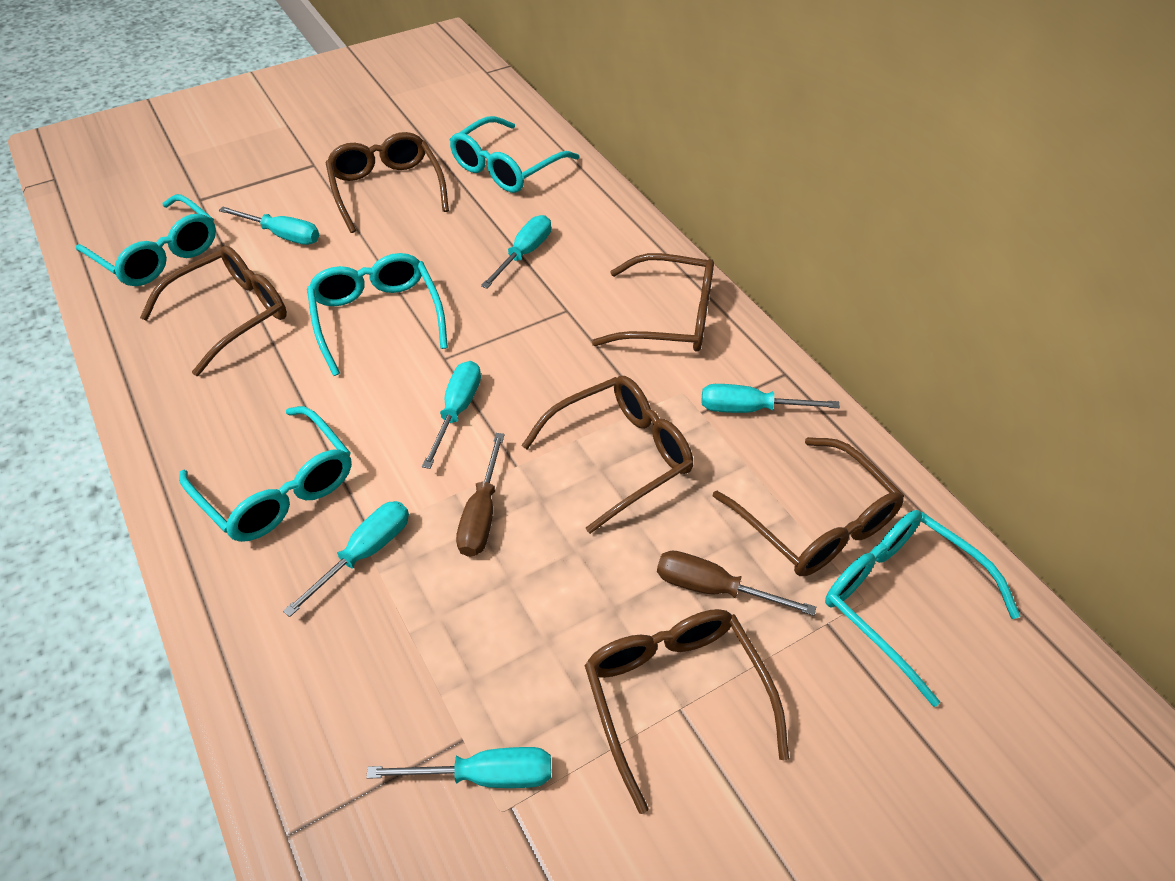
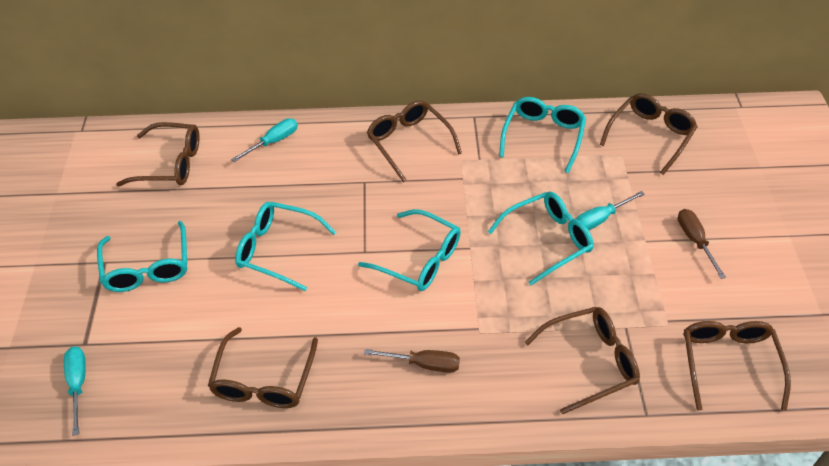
turquoise screwdriver: [219,207,319,245] [283,501,409,617] [366,747,551,788] [422,361,481,469] [481,215,551,289] [701,384,840,413] = 6 -> [64,347,86,436] [231,118,298,162] [576,191,645,230] = 3

